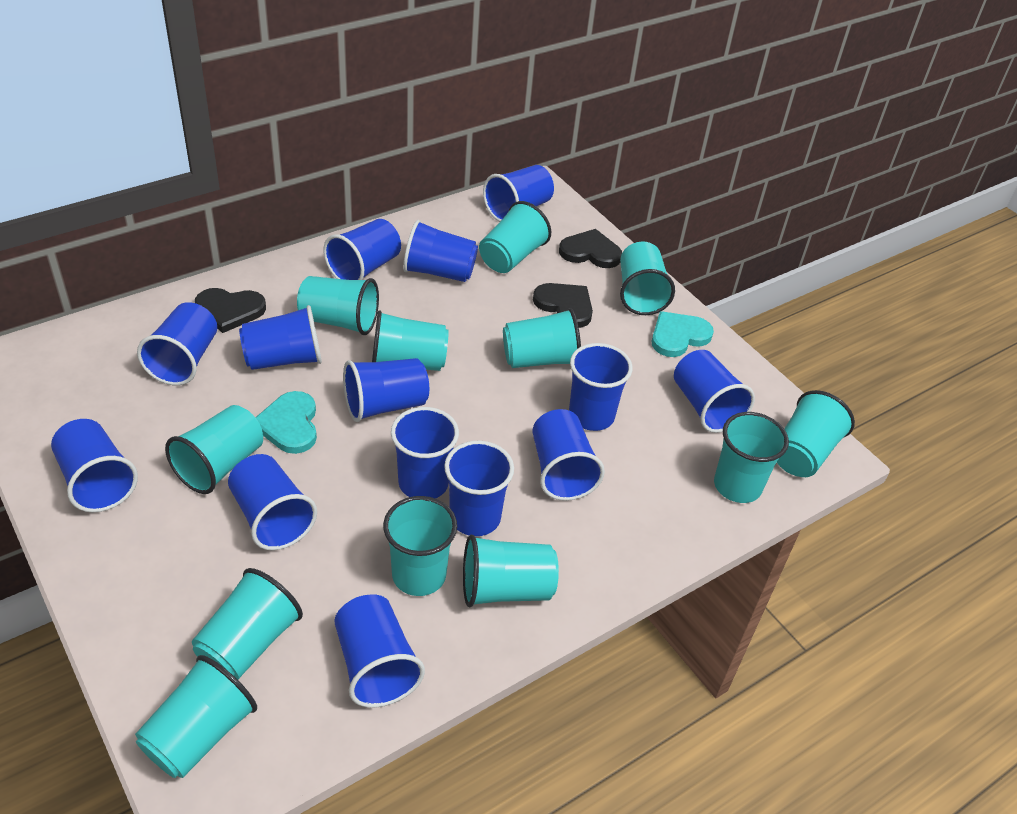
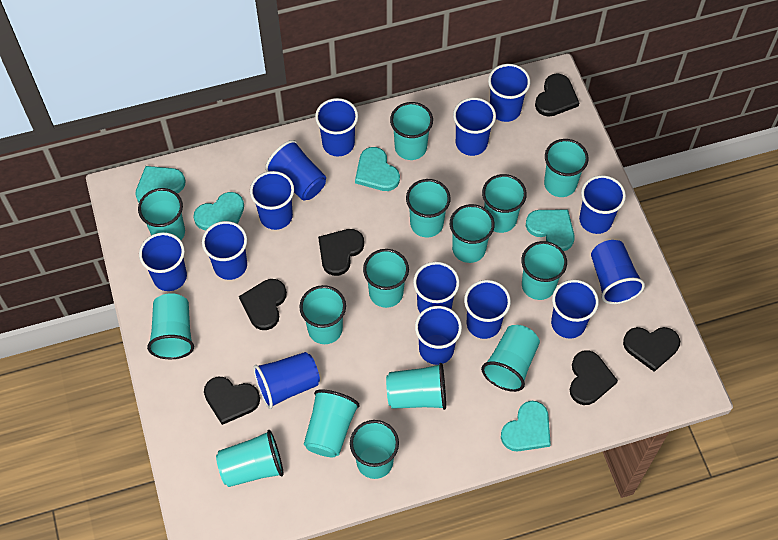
black heart: [195,288,266,333] [533,283,593,328] [559,229,622,268] = 3 -> [204,377,260,425] [239,279,287,330] [318,229,364,276] [535,73,579,117] [570,350,618,405] [623,327,680,372] = 6
turquoise cup: [135,655,257,778] [165,405,263,494] [192,568,303,680] [297,276,379,335] [372,311,449,371] [383,496,457,596] [463,535,559,607] [479,201,551,273] [503,308,581,368] [620,242,675,315] [714,412,789,503] [777,390,855,477] = 12 -> [138,188,185,240] [147,293,194,359] [216,430,284,487] [299,285,346,344] [304,389,360,457] [350,420,399,479] [363,249,409,308] [386,363,446,410] [390,102,433,160] [406,179,451,237] [450,204,495,263] [481,325,540,392] [482,174,527,233] [521,241,567,300] [544,139,589,197] = 15
turquoise heart: [255,391,317,454] [652,311,714,357] = 2 -> [135,166,185,203] [194,192,244,230] [355,147,400,191] [501,401,551,451] [526,210,575,251] = 5

